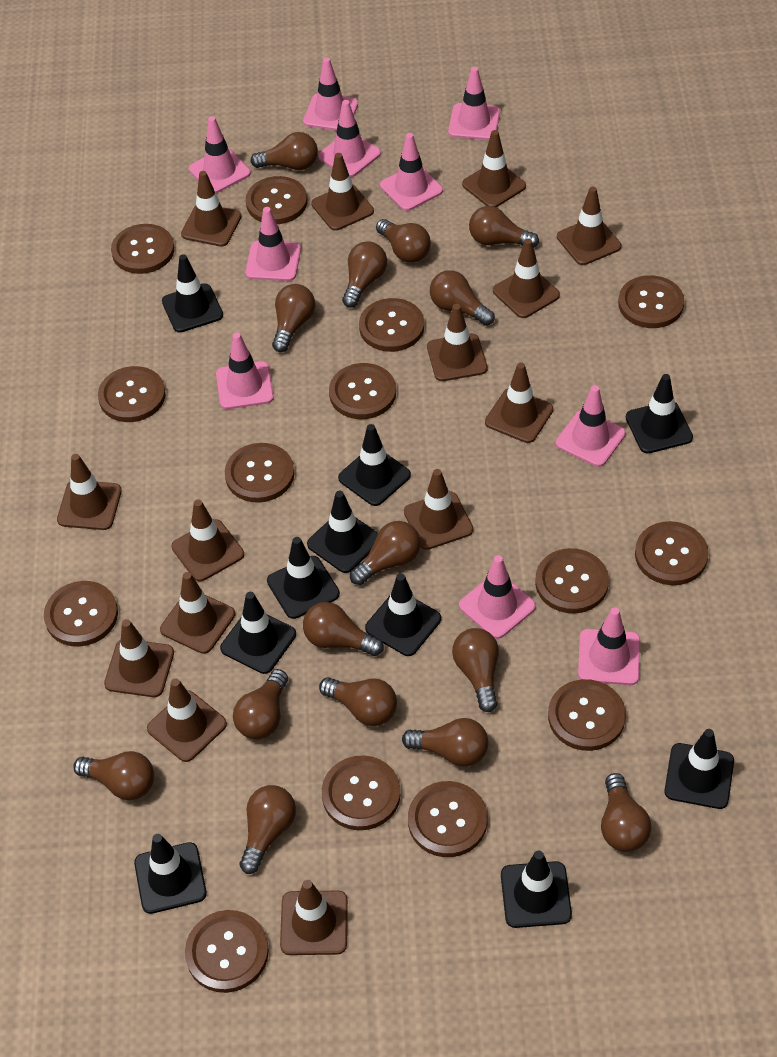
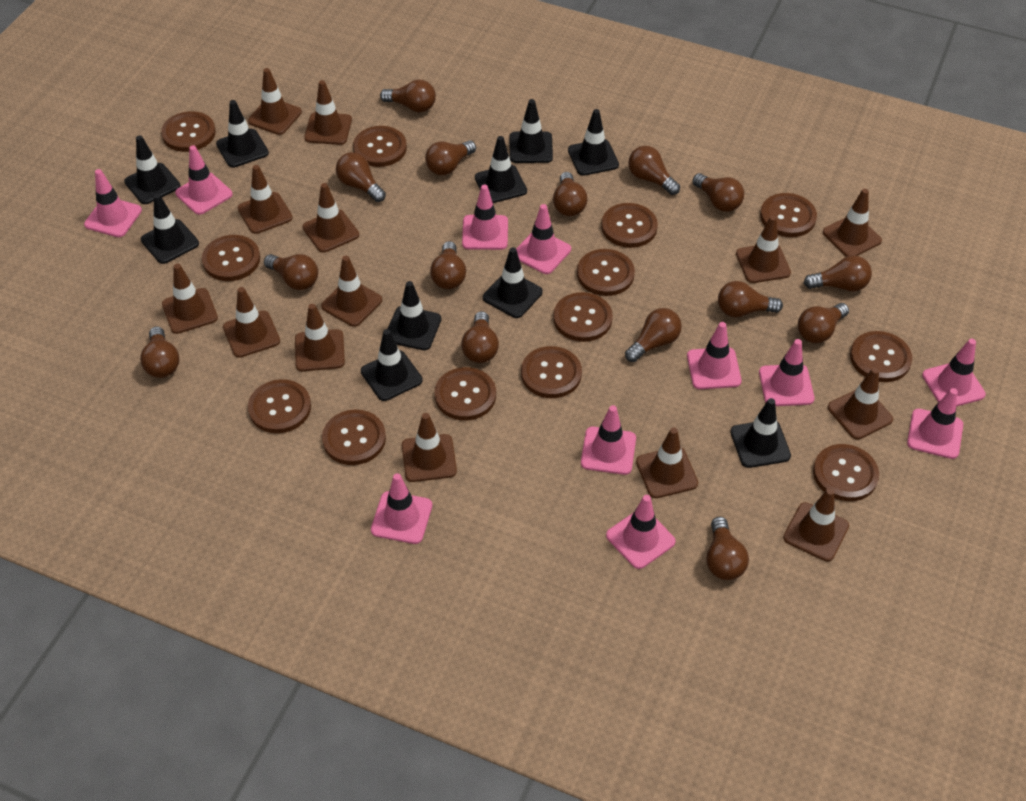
brown button: [44,581,118,647] [98,366,166,422] [111,224,174,274] [185,910,269,993] [225,443,294,503] [246,176,307,224] [322,755,400,830] [329,363,396,419] [359,298,424,352] [408,781,488,857] [535,548,609,614] [548,679,626,751] [618,275,684,328] [635,521,709,585] = 14 -> [161,111,216,152] [202,235,260,281] [248,379,311,433] [322,410,386,465] [353,126,407,167] [435,367,496,420] [521,346,582,398] [553,292,613,342] [577,249,635,296] [601,203,658,248] [760,193,817,237] [813,444,879,501] [850,331,912,382] = 13
pink traffic cone: [189,116,251,193] [216,332,274,409] [245,207,301,281] [303,58,358,131] [318,100,381,177] [380,133,443,211] [448,67,500,140] [459,555,536,639] [556,385,626,467] [578,607,640,685] = 10 -> [84,169,142,237] [175,145,233,215] [371,473,432,544] [462,184,508,250] [516,204,571,274] [581,405,636,475] [606,495,676,569] [687,322,742,389] [759,339,815,406] [907,388,963,459] [922,338,986,406] = 11

